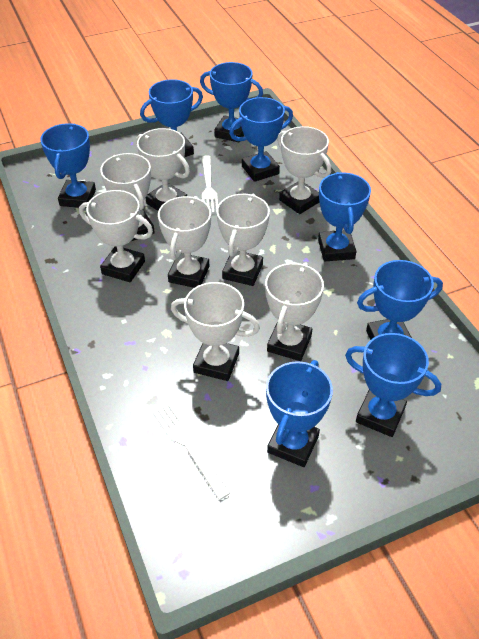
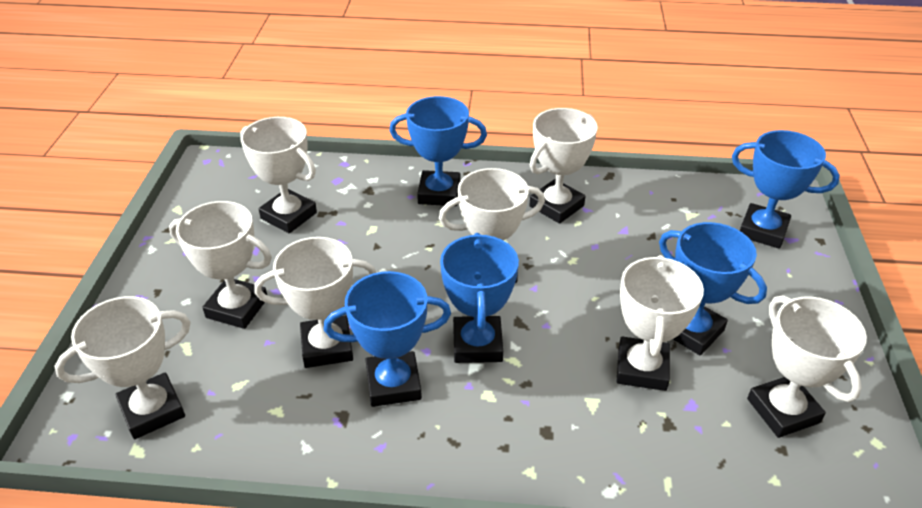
blue trophy: [40,123,96,208] [140,79,203,157] [200,62,263,142] [229,97,293,182] [266,360,333,467] [318,172,371,262] [345,333,441,437] [357,260,443,340] = 8 -> [324,271,451,407] [389,96,487,206] [440,233,519,363] [659,222,767,355] [732,130,840,249] = 5
white fork: [153,403,230,500] [202,155,218,213] = 2 -> none = 0

